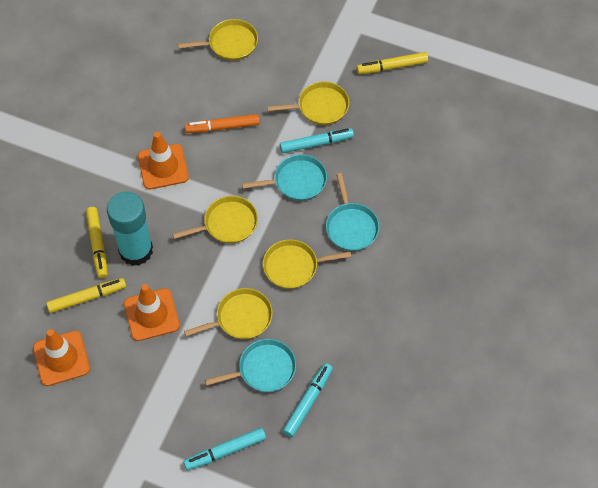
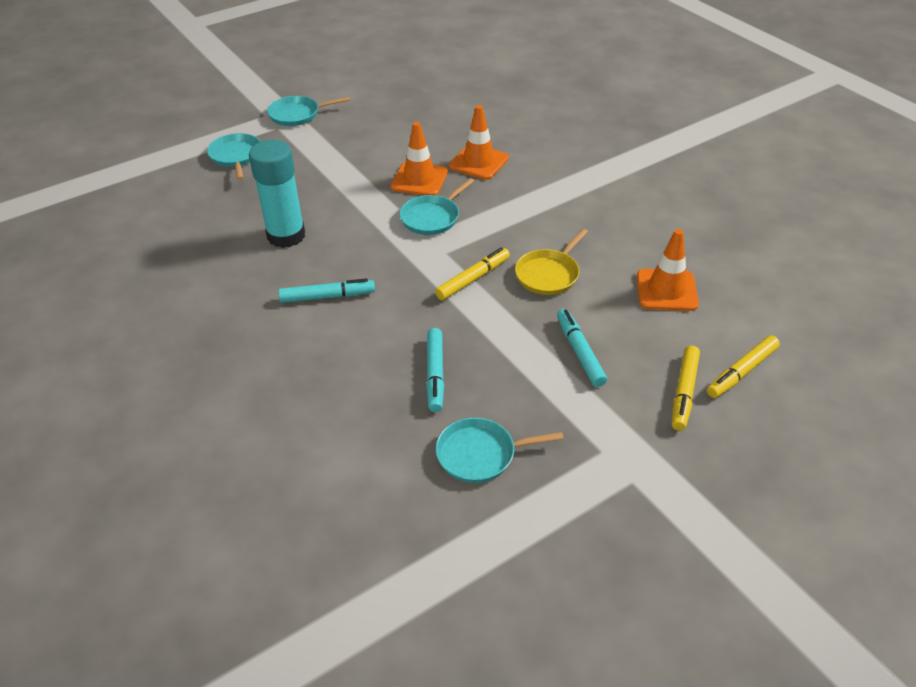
orange marker: [185,114,259,133] = 1 -> none = 0
turquoise pan: [205,339,296,392] [242,154,327,201] [326,173,380,251] = 3 -> [207,133,261,180] [267,96,350,126] [399,178,474,235] [436,418,564,483] = 4
yellow pan: [172,196,258,243] [178,19,258,60] [184,288,273,339] [263,239,351,289] [267,81,349,125] = 5 -> [515,229,588,295] = 1

